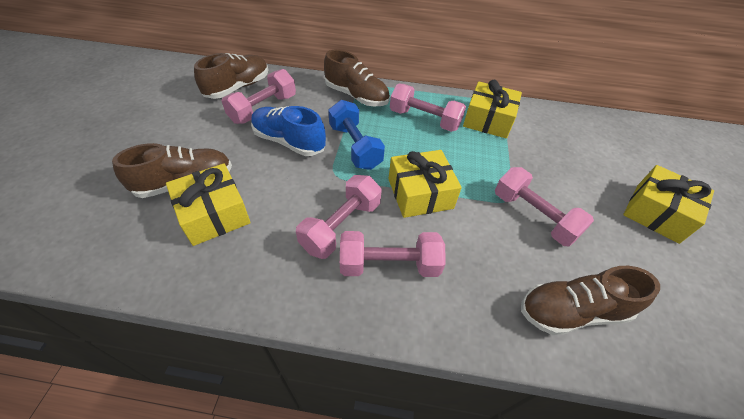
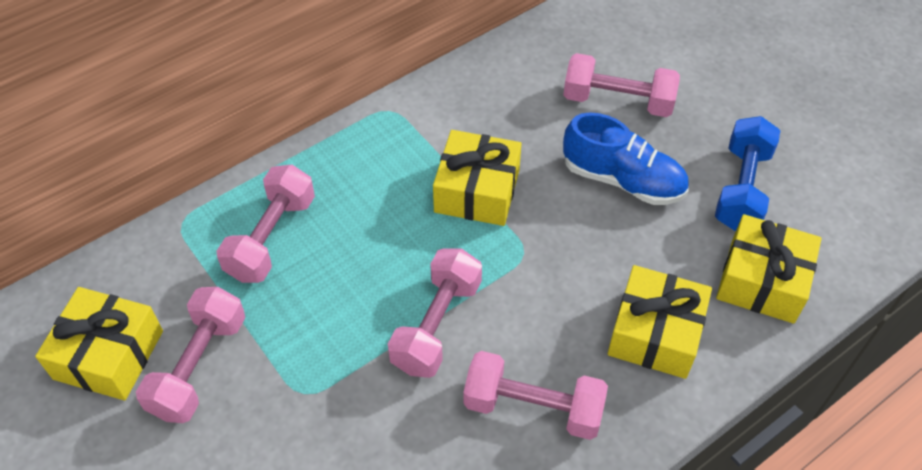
brown shoe: [112,143,232,198] [194,53,268,99] [324,50,390,106] [521,266,660,335] = 4 -> none = 0

